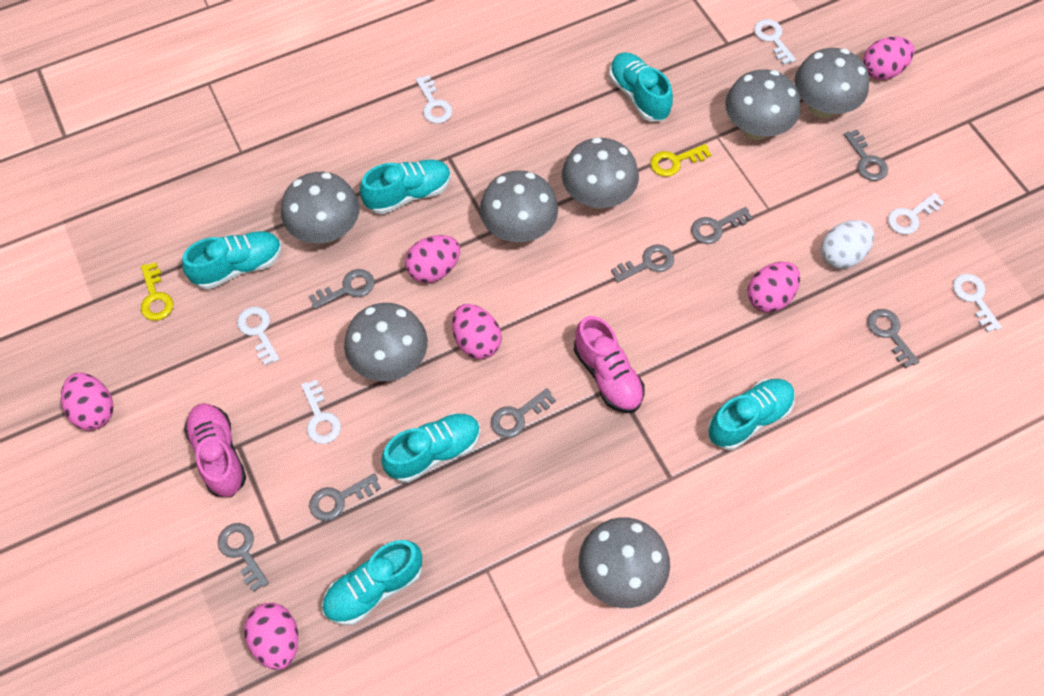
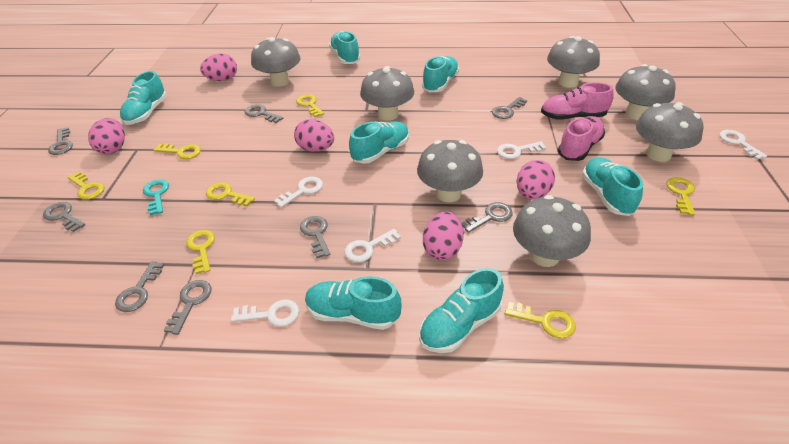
pink egg: [61,373,113,431] [244,603,298,670] [405,235,460,283] [452,304,502,359] [748,262,800,313] [863,37,915,80] = 6 -> [88,118,125,154] [200,53,237,81] [294,119,334,152] [423,212,463,260] [517,160,555,199] = 5
turquoise key: none = 0 -> [143,179,169,215] = 1
turquoise shoe: [182,231,282,289] [322,540,422,625] [360,159,451,214] [381,413,480,483] [609,52,673,122] [708,379,795,450] = 6 -> [120,71,167,125] [305,276,401,330] [329,31,361,64] [349,121,409,164] [419,268,504,353] [422,56,459,92] [582,157,643,216] = 7
white egg: [821,220,874,269] = 1 -> none = 0
white key: [237,307,280,366] [301,380,341,444] [416,75,453,124] [754,19,796,65] [888,193,945,234] [953,274,1002,333] = 6 -> [231,299,299,327] [274,177,323,208] [345,229,401,262] [497,141,546,159] [719,130,767,160] = 5
yellow key: [141,262,173,321] [650,144,711,177] = 2 -> [68,172,105,200] [153,143,201,159] [186,230,215,274] [206,182,255,206] [296,94,324,117] [505,302,576,338] [666,177,695,215] = 7

